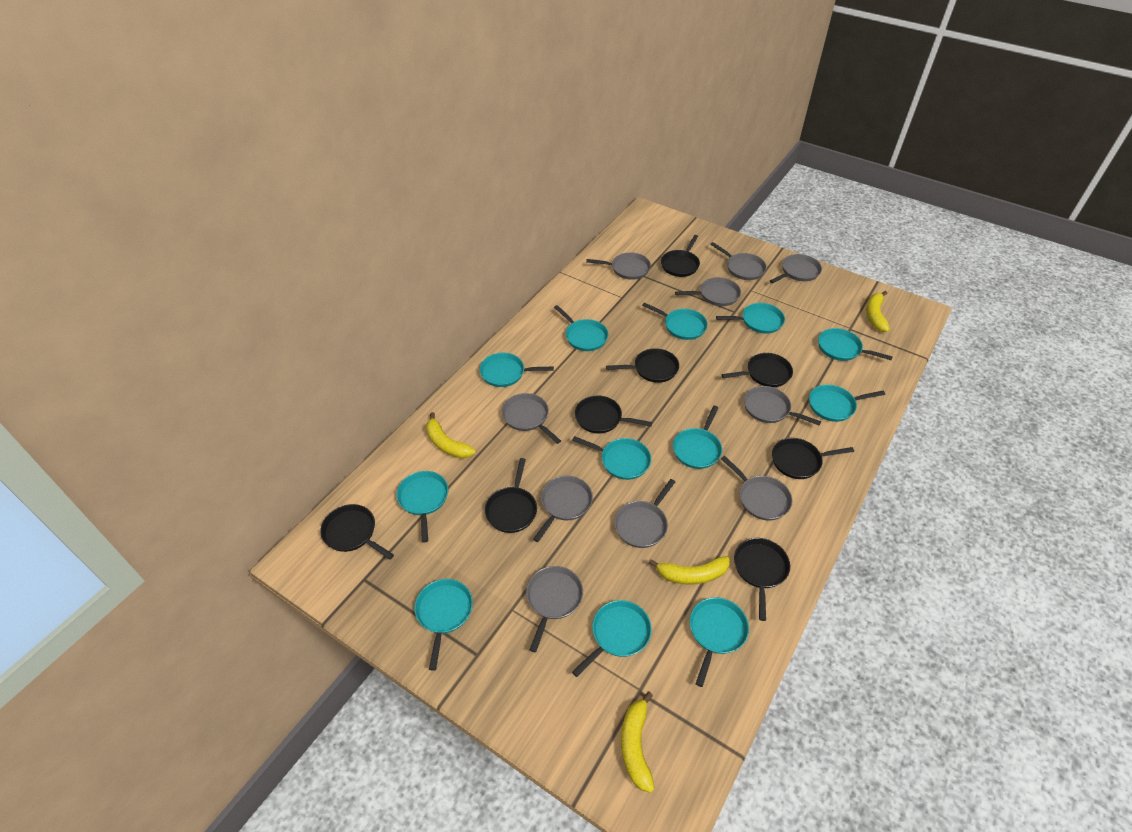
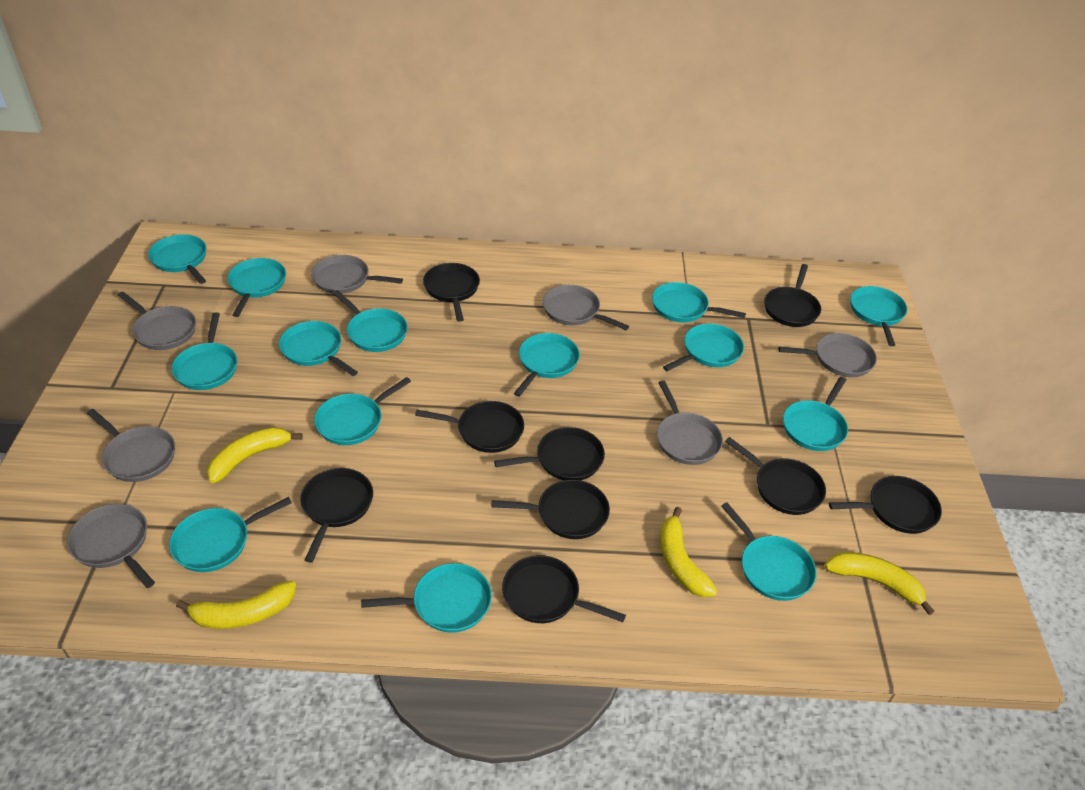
black pan: [320,504,394,560] [485,458,537,533] [575,395,652,434] [606,348,679,383] [661,235,700,277] [721,353,793,387] [734,538,790,621] [772,438,854,479] = 8 -> [300,468,373,563] [415,401,524,453] [423,263,480,322] [491,480,610,539] [494,427,605,480] [502,555,626,623] [725,437,826,515] [764,264,821,327] [829,476,942,534] = 9
grey pan: [502,393,561,444] [526,566,583,653] [533,476,593,542] [586,252,651,280] [614,479,675,548] [675,277,741,306] [710,242,767,280] [721,456,793,521] [744,386,821,425] [770,254,822,283] = 10 -> [67,504,155,588] [87,409,175,482] [118,292,196,350] [311,255,403,294] [543,285,629,330] [657,380,723,465] [778,333,877,377] = 7
turquoise pan: [396,471,448,543] [414,579,473,671] [479,353,554,387] [554,305,608,351] [572,436,651,480] [572,600,652,677] [642,302,708,340] [673,406,722,469] [690,597,749,687] [716,303,785,334] [809,385,885,422] [818,328,893,361] = 12 -> [148,234,207,284] [169,497,292,572] [171,312,237,390] [227,258,286,317] [279,321,358,376] [314,377,411,445] [333,290,408,352] [361,563,492,633] [514,333,580,397] [652,282,746,322] [663,324,744,371] [721,503,816,601] [783,377,848,451] [850,286,908,346] = 14

